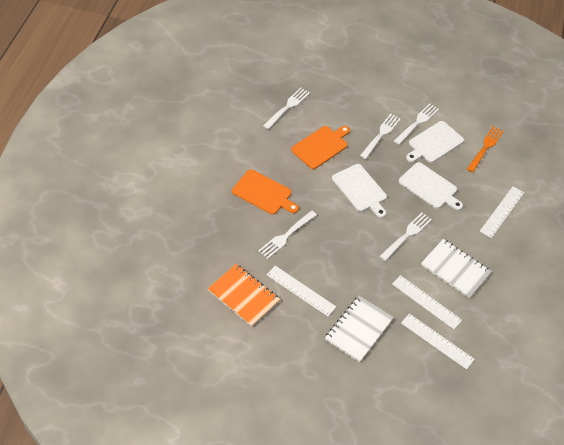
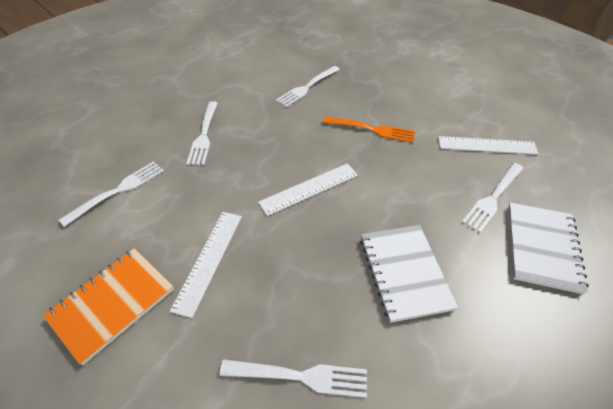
orange cutting board: [232,169,299,215] [291,126,350,169] = 2 -> none = 0
white cutting board: [332,164,387,218] [399,162,463,210] [406,121,464,163] = 3 -> none = 0
white ruler: [267,266,336,316] [392,275,462,329] [401,313,475,369] [480,186,524,238] = 4 -> [170,212,242,318] [258,163,358,216] [438,136,539,155] = 3

